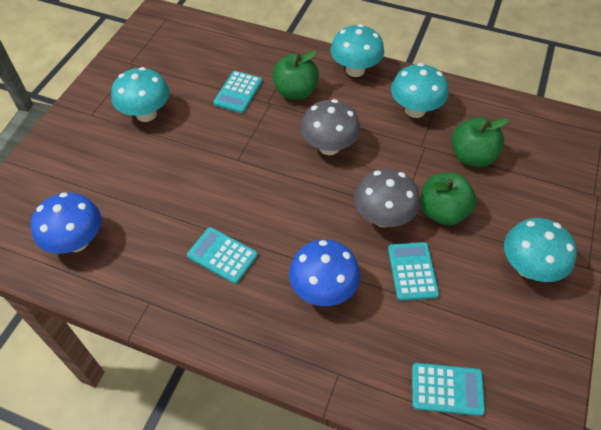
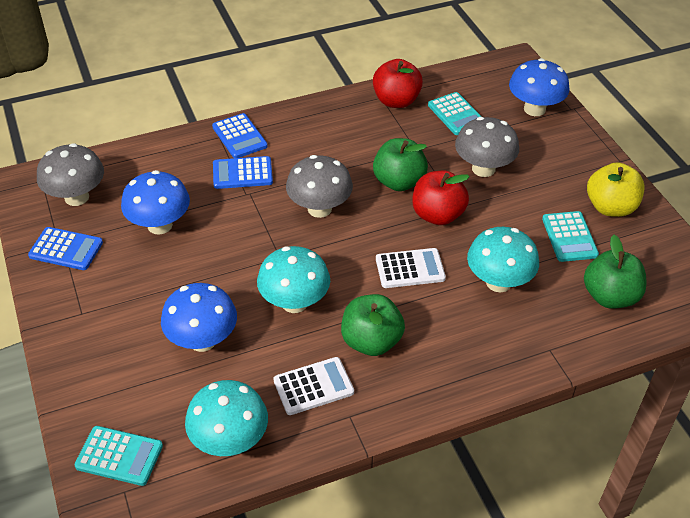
blue calculator: none = 0 -> [28,227,103,270] [212,113,268,158] [213,156,273,189] = 3
blue mushroom: [31,192,101,254] [289,239,360,306] = 2 -> [121,170,190,235] [161,283,237,352] [509,58,569,116] = 3
grey mushroom: [300,99,361,155] [354,169,420,227] = 2 -> [37,143,104,206] [286,155,353,218] [455,117,519,177] = 3
red apple: none = 0 -> [373,59,423,108] [413,171,469,225] = 2
turquoise calculator: [187,227,258,284] [213,71,263,113] [388,242,439,301] [412,363,485,416] = 4 -> [74,426,163,486] [428,92,482,135] [542,211,599,262] = 3
turquoise mushroom: [111,67,170,122] [330,24,384,77] [391,63,448,118] [504,218,577,282] = 4 -> [185,380,268,456] [257,246,330,313] [467,227,539,292] = 3
white calculator: none = 0 -> [273,357,354,415] [376,248,446,288] = 2
yellow apple: none = 0 -> [587,162,645,217] = 1

